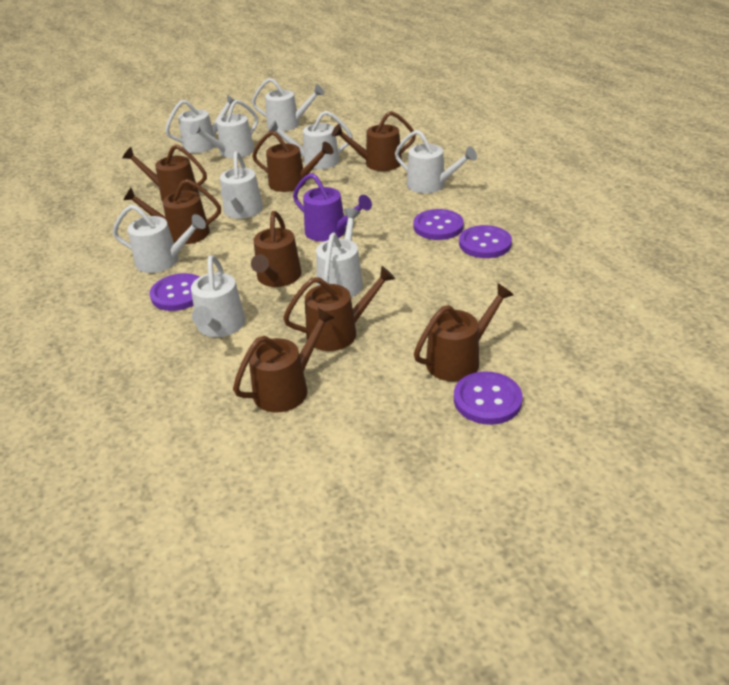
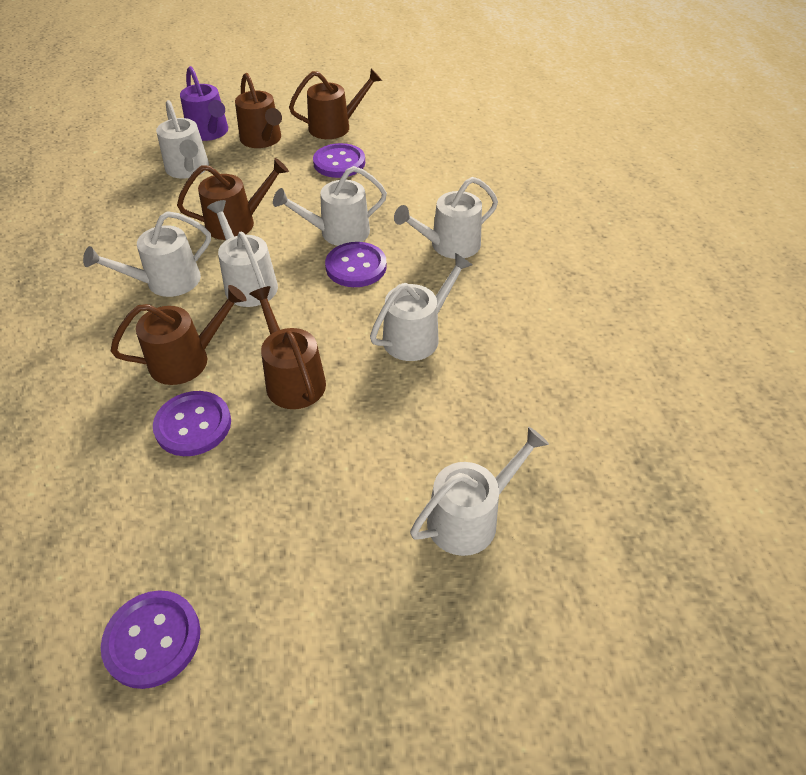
brown watering can: [122,145,207,201] [123,179,221,244] [233,308,335,412] [251,211,302,287] [252,131,333,192] [283,266,395,351] [332,111,416,171] [414,284,514,382] = 8 -> [111,285,247,385] [177,158,289,240] [235,73,282,148] [249,286,326,409] [289,68,382,139] = 5
white watering can: [113,205,206,273] [165,94,235,153] [190,100,258,158] [191,255,245,337] [220,151,263,219] [252,78,324,131] [268,111,353,169] [316,208,363,297] [395,130,477,193] = 9 -> [83,211,211,297] [156,100,209,179] [207,200,278,307] [273,166,387,246] [370,253,472,361] [394,177,498,259] [410,427,549,556] = 7

